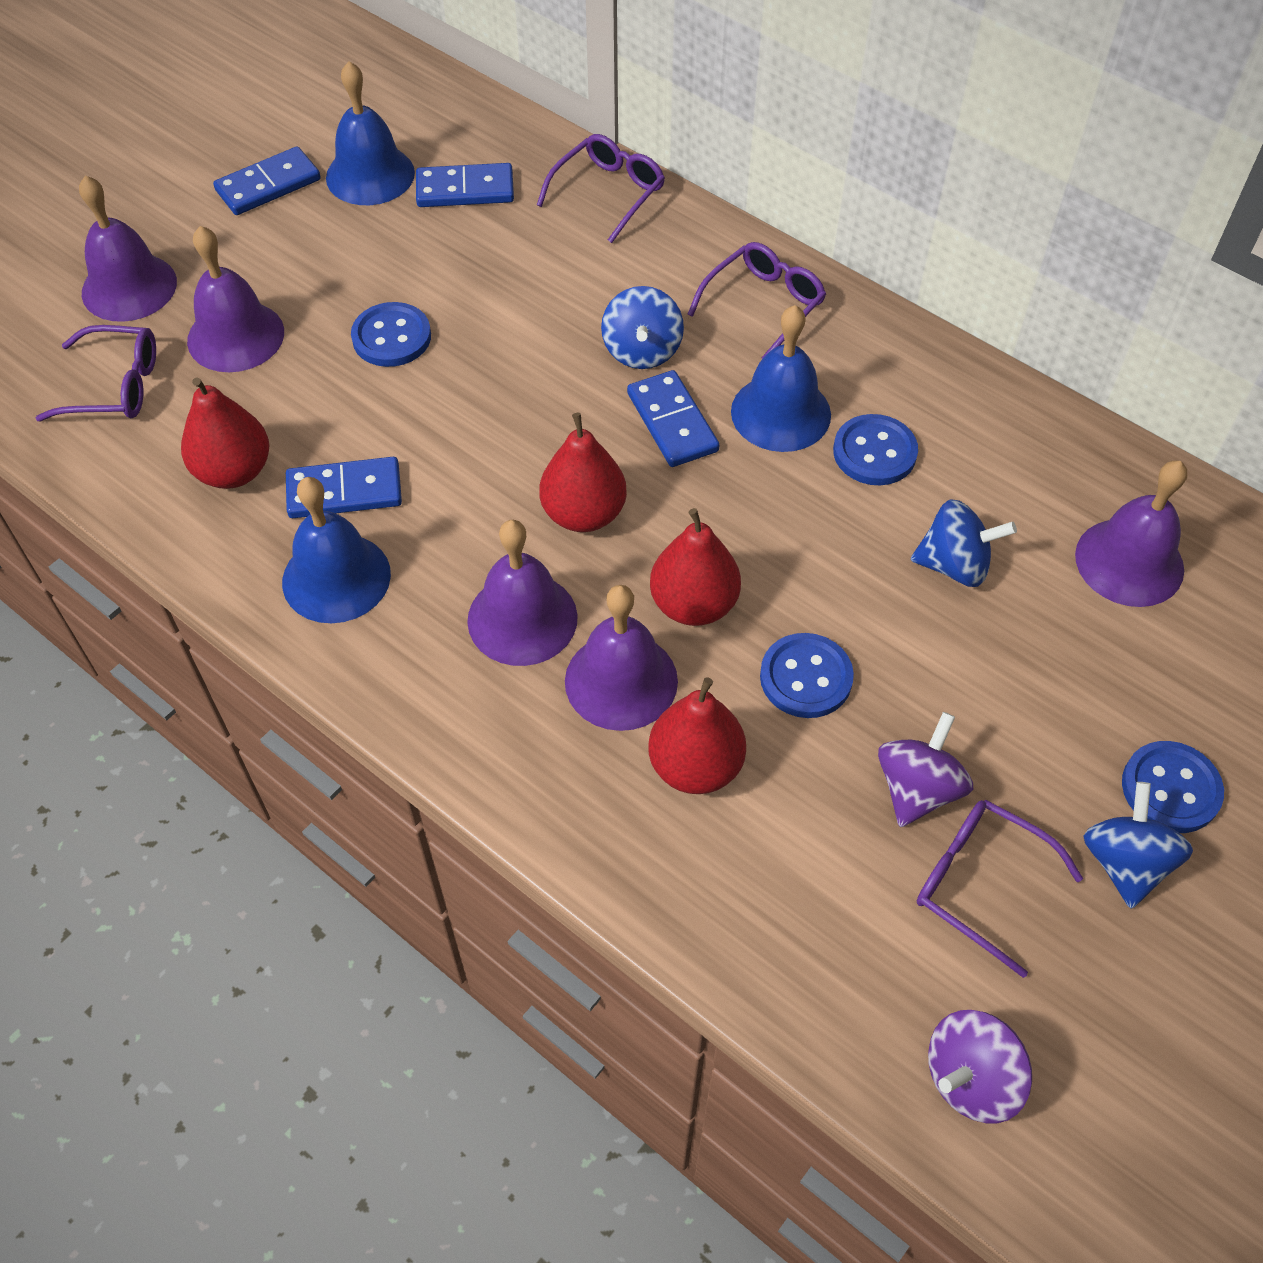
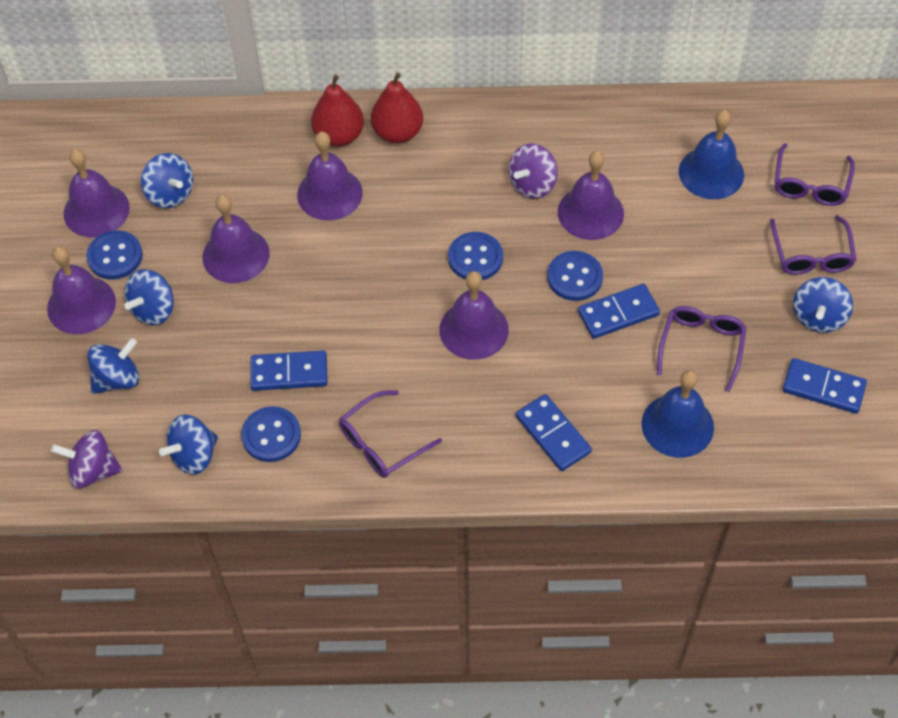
blue bell: [282,477,391,623] [326,61,415,205] [731,305,831,452] = 3 -> [642,370,714,458] [679,110,744,199] = 2
blue spinning top: [601,286,684,369] [911,499,1017,587] [1083,782,1193,909] = 3 -> [87,338,140,394] [124,269,174,325] [141,153,193,208] [159,414,218,475] [793,277,853,333] = 5
purple bell: [79,176,177,322] [187,226,284,372] [467,520,578,666] [565,585,678,731] [1075,460,1187,607] = 5 -> [47,246,116,334] [64,149,130,238] [202,195,270,283] [297,132,363,221] [439,271,509,360] [558,151,624,240] = 6
red pear: [181,377,269,489] [539,413,627,532] [648,677,746,794] [650,508,741,626] = 4 -> [311,75,364,147] [371,72,423,143] = 2

